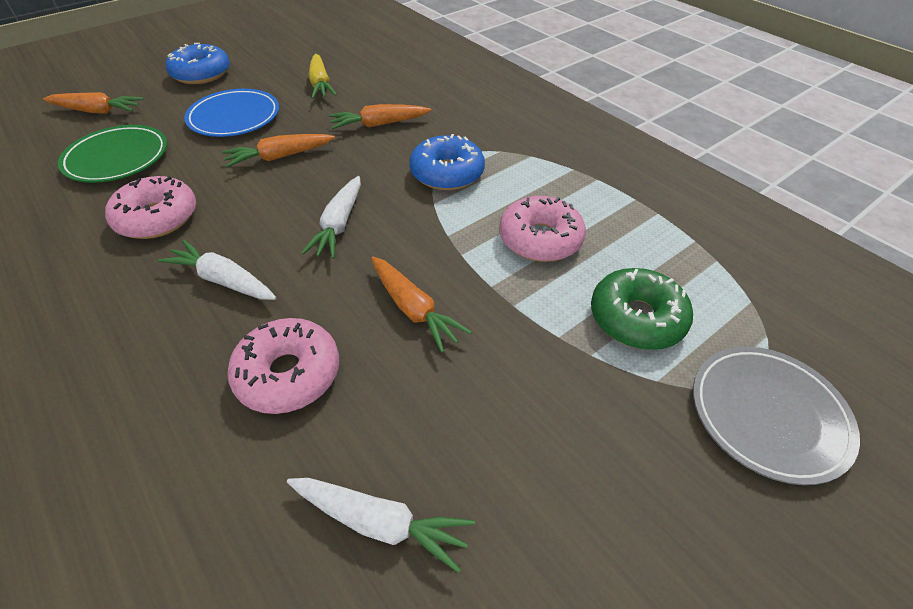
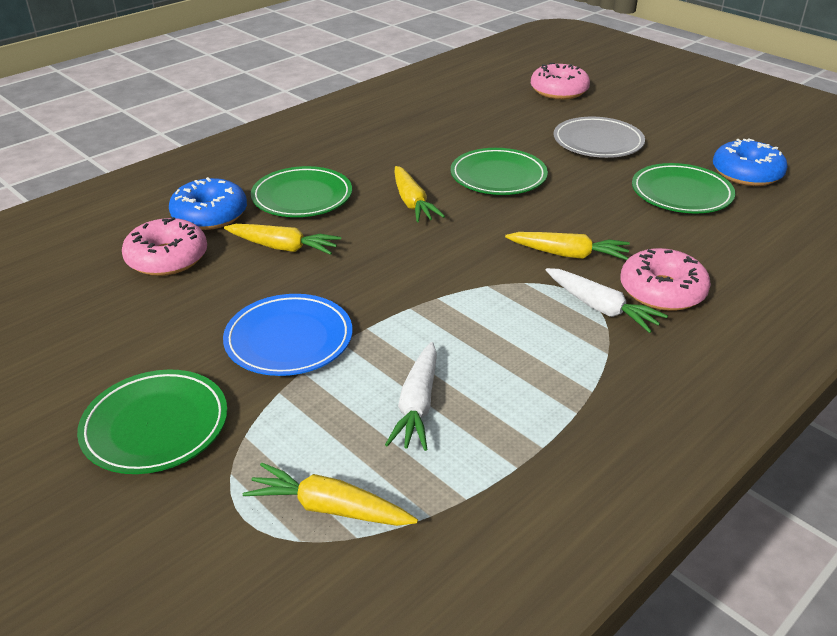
green donut: [591,268,693,350] = 1 -> none = 0
green plate: [58,125,167,183] = 1 -> [77,369,227,474] [251,166,352,217] [451,148,548,195] [632,163,735,213] = 4
orange carrot: [43,92,144,114] [222,134,335,167] [329,104,431,129] [371,256,472,353] = 4 -> none = 0
white carrot: [158,240,277,300] [287,478,475,573] [301,176,361,259] = 3 -> [385,342,437,451] [546,268,668,333] = 2
yellow carrot: [309,54,337,99] = 1 -> [224,224,341,255] [243,463,418,526] [395,166,445,223] [505,232,630,260] = 4

